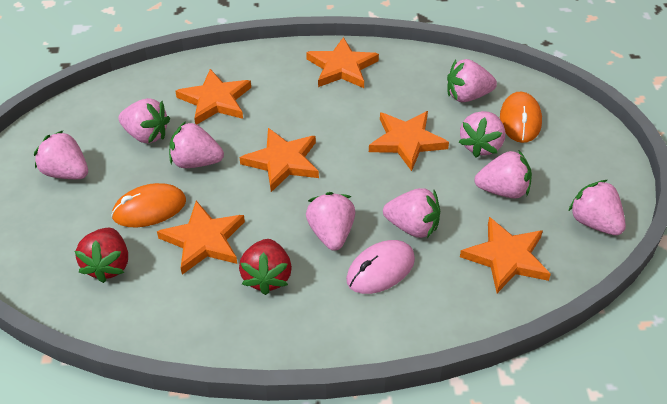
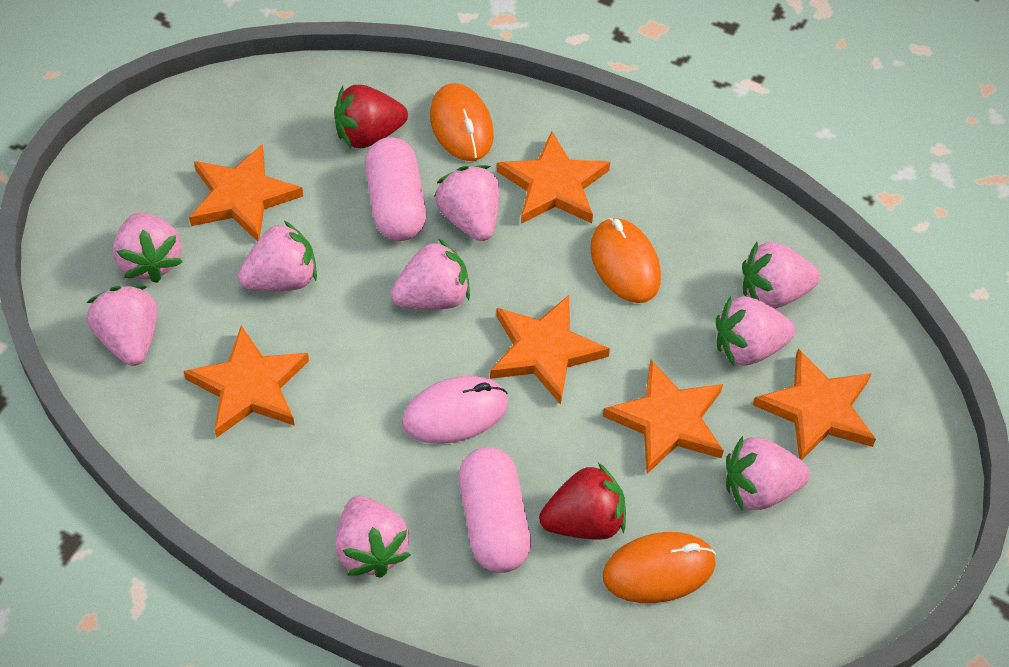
orange mouse: [111,183,186,227] [500,92,542,143] = 2 -> [430,83,494,161] [590,218,661,303] [603,532,716,603] = 3
pink capsule: none = 0 -> [365,137,426,241] [459,447,531,573] = 2

